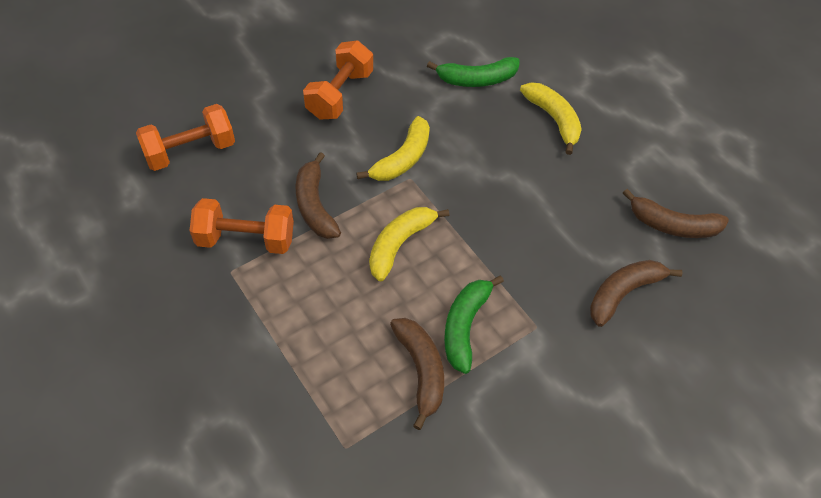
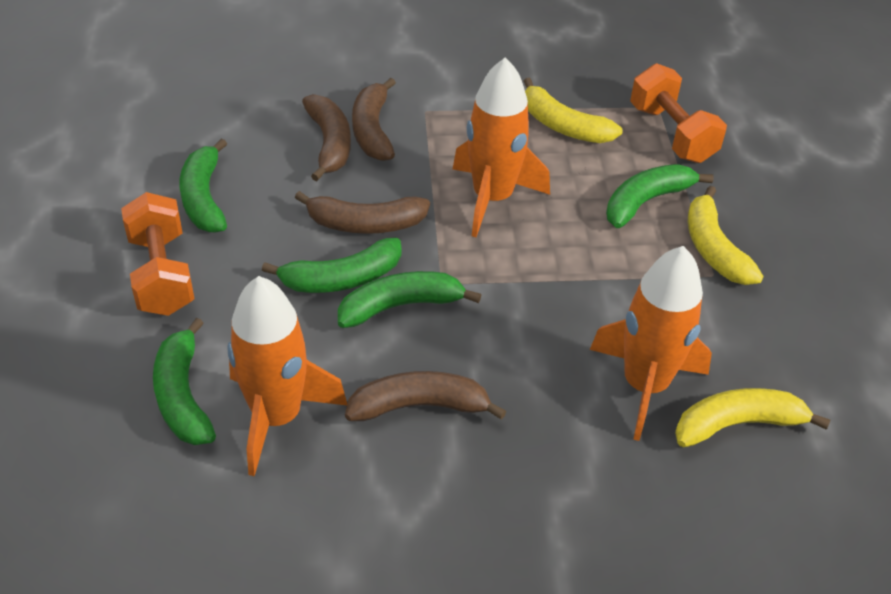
green banana: [427,57,519,87] [444,275,504,374] = 2 -> [153,318,216,445] [179,138,227,233] [262,238,401,293] [338,271,481,328] [606,164,714,228] = 5
orange dumbbell: [136,104,235,171] [190,198,294,254] [303,41,373,120] = 3 -> [121,192,194,316] [630,63,727,163] = 2
orange rocket: none = 0 -> [227,276,347,476] [453,57,550,237] [590,246,712,441] = 3

